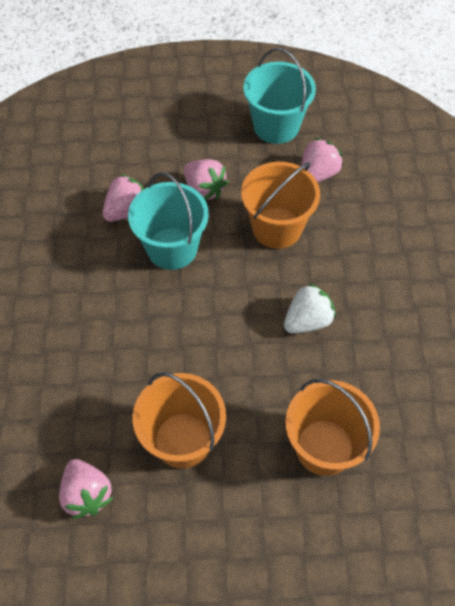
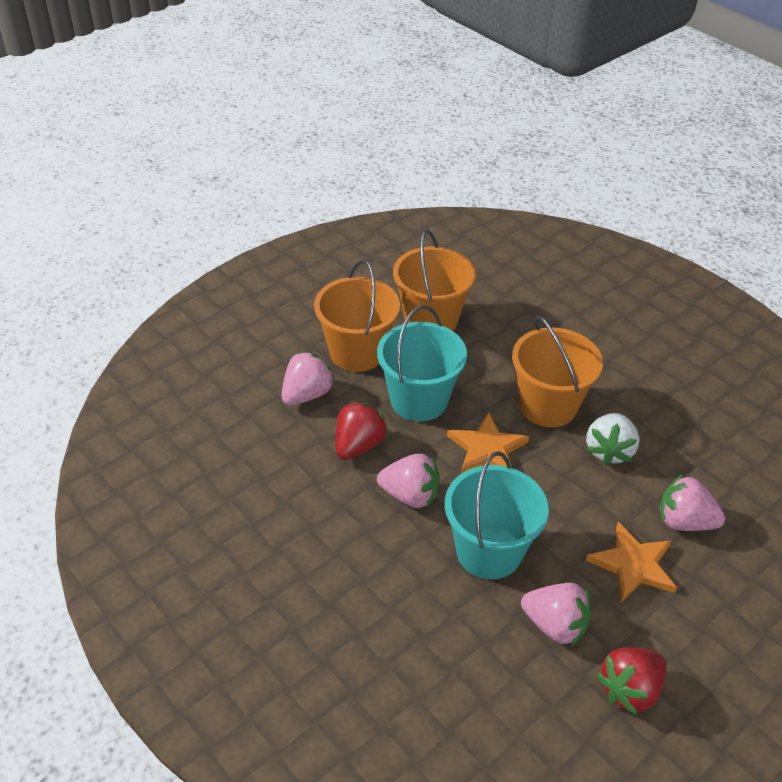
orange star: none = 0 -> [447,412,529,474] [586,522,677,602] = 2
red strawberry: none = 0 -> [336,401,388,460] [597,647,666,715] = 2

